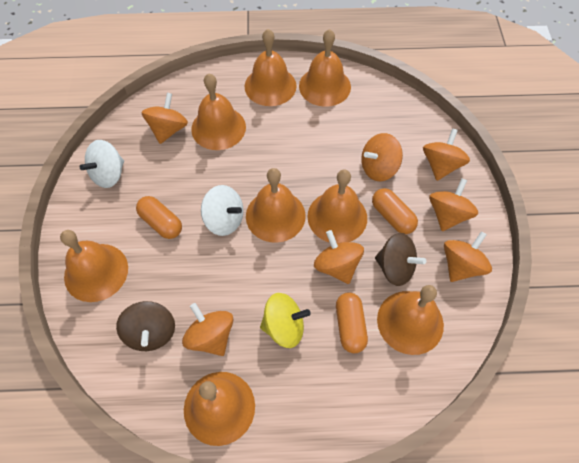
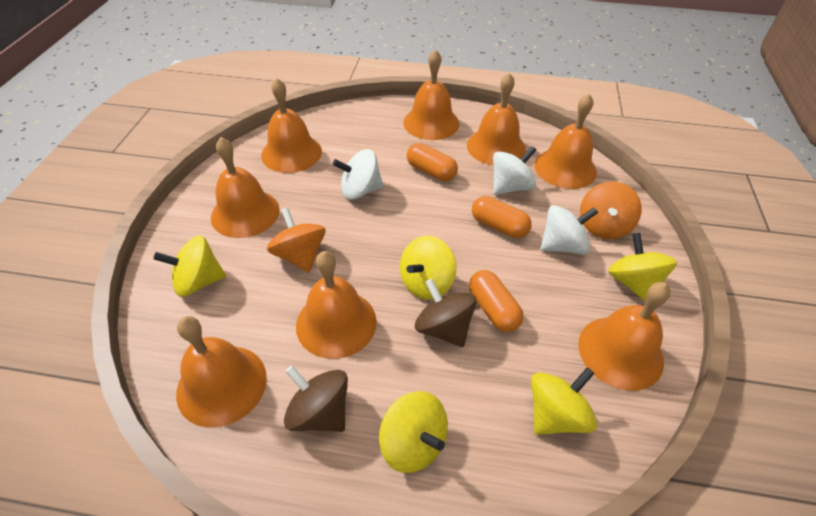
orange spinning top: [141,93,188,144] [182,303,233,356] [314,230,364,284] [361,133,403,181] [423,128,470,181] [429,178,478,231] [444,231,492,282] = 7 -> [267,208,325,273] [580,181,642,239] = 2
white spinning top: [80,140,124,188] [201,185,244,236] = 2 -> [333,149,384,200] [493,146,536,195] [540,205,599,254] = 3
yellow spinning top: [260,293,311,348] = 1 -> [153,236,226,297] [379,391,448,473] [400,236,456,300] [531,367,597,435] [608,233,677,302] = 5

